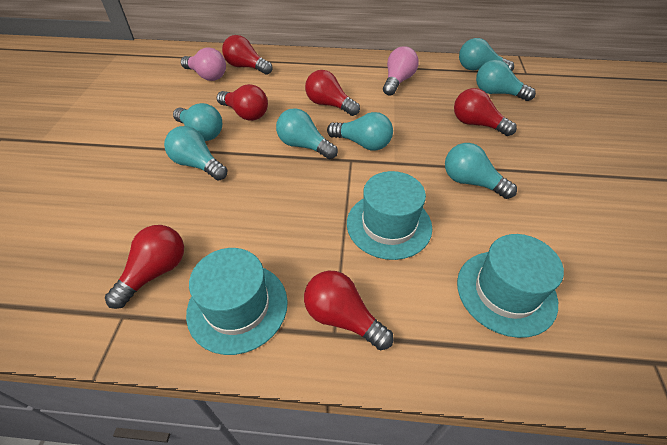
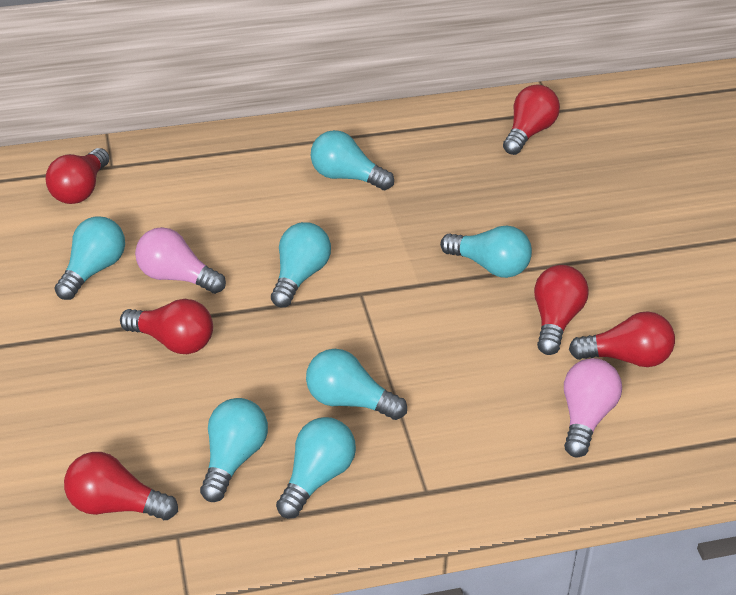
turquoise hat: [186,248,288,355] [347,171,432,260] [457,234,564,338] = 3 -> none = 0

